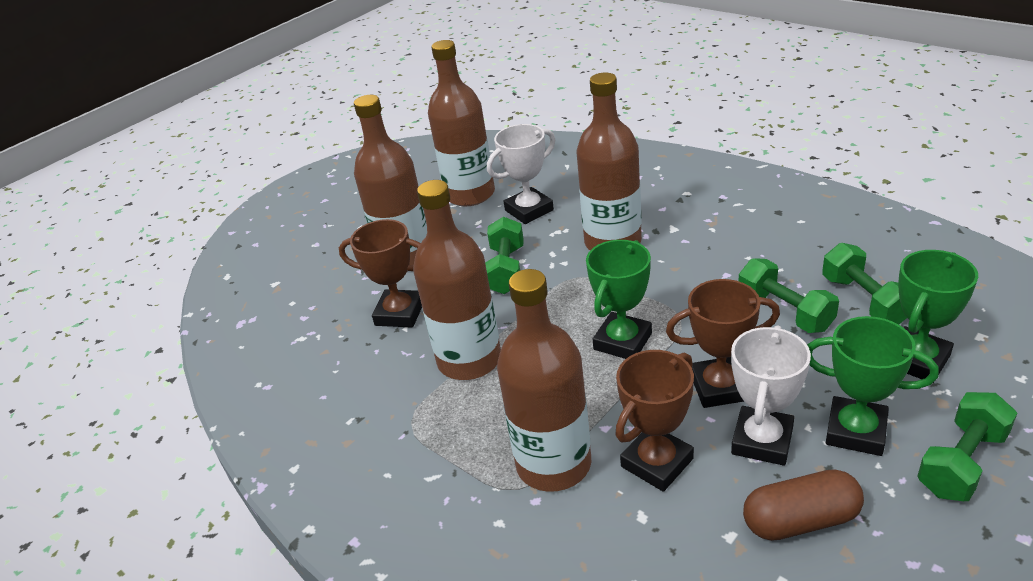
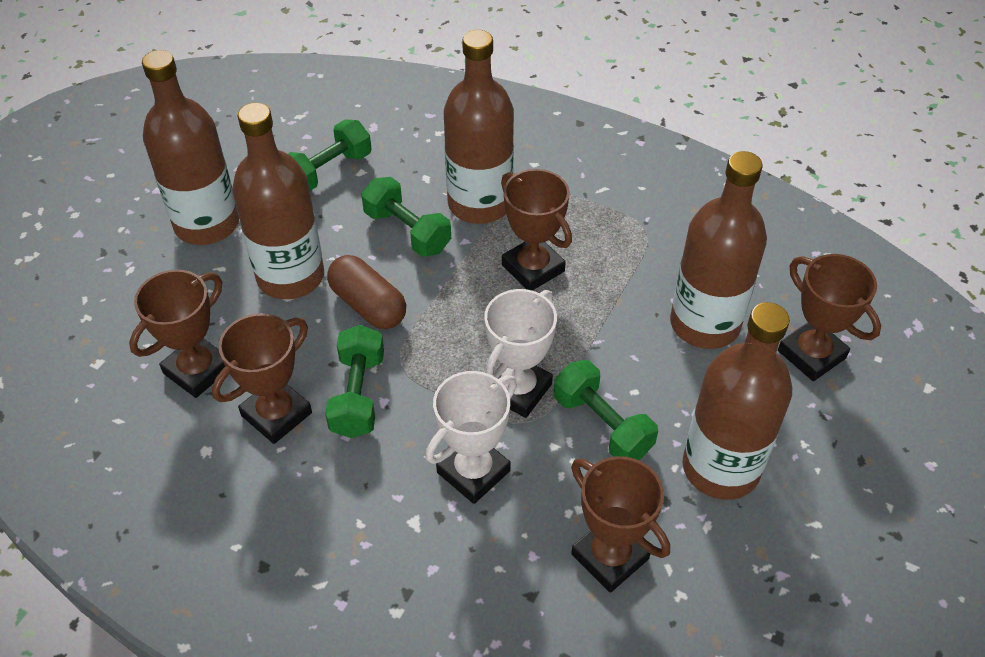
brown trophy: [339,219,422,328] [615,350,694,492] [666,279,780,408] = 3 -> [129,270,225,398] [212,313,312,444] [501,169,572,291] [571,456,670,593] [778,254,881,381] = 5
green trophy: [586,240,652,359] [807,316,938,456] [899,250,978,383] = 3 -> none = 0

